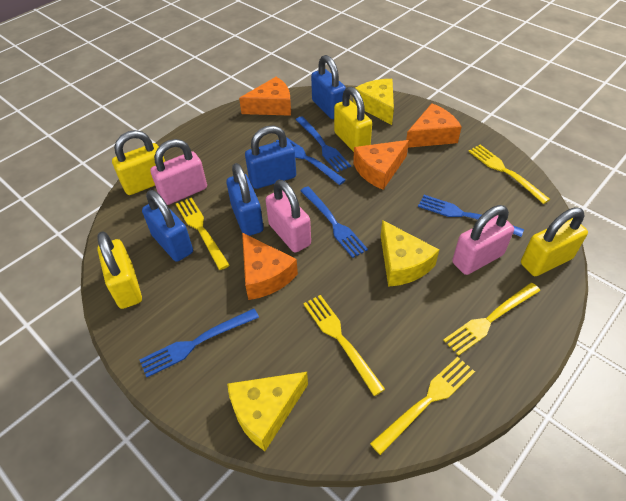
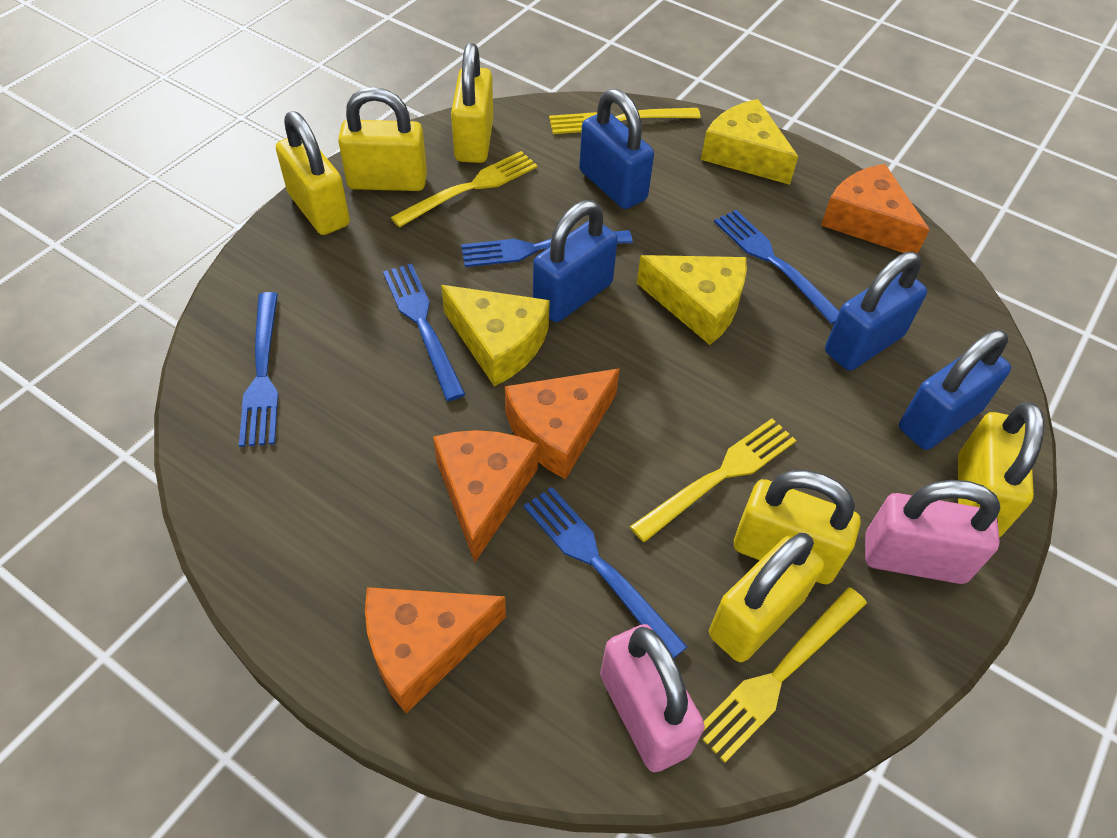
pink padlock: [150,139,207,205] [266,180,311,253] [452,205,514,275] = 3 -> [600,624,705,772] [865,480,1000,584] = 2
yellow fork: [176,197,229,270] [303,295,385,396] [370,357,475,455] [443,283,540,356] [468,145,550,204] = 5 -> [391,151,538,228] [549,108,701,134] [630,418,796,542] [703,587,867,762] = 4
yellow padlock: [97,231,142,309] [112,130,165,195] [334,87,372,152] [521,207,588,276] = 4 -> [276,111,350,235] [338,87,427,191] [451,43,493,163] [709,533,824,662] [734,470,860,584] [958,402,1044,537] = 6

